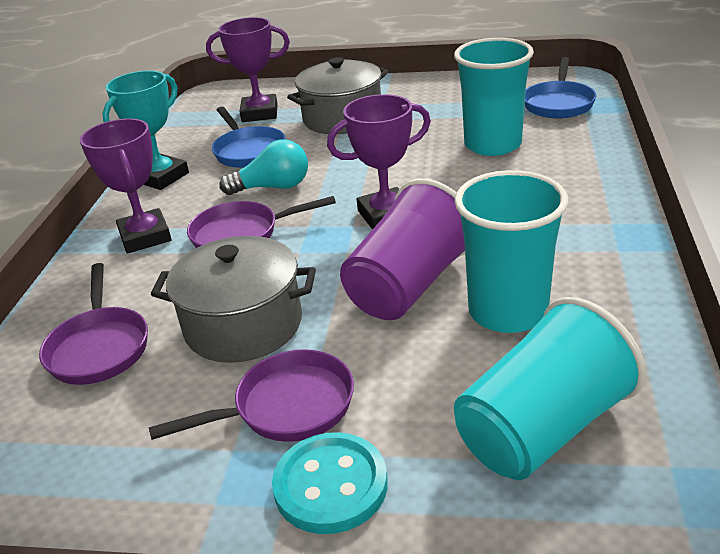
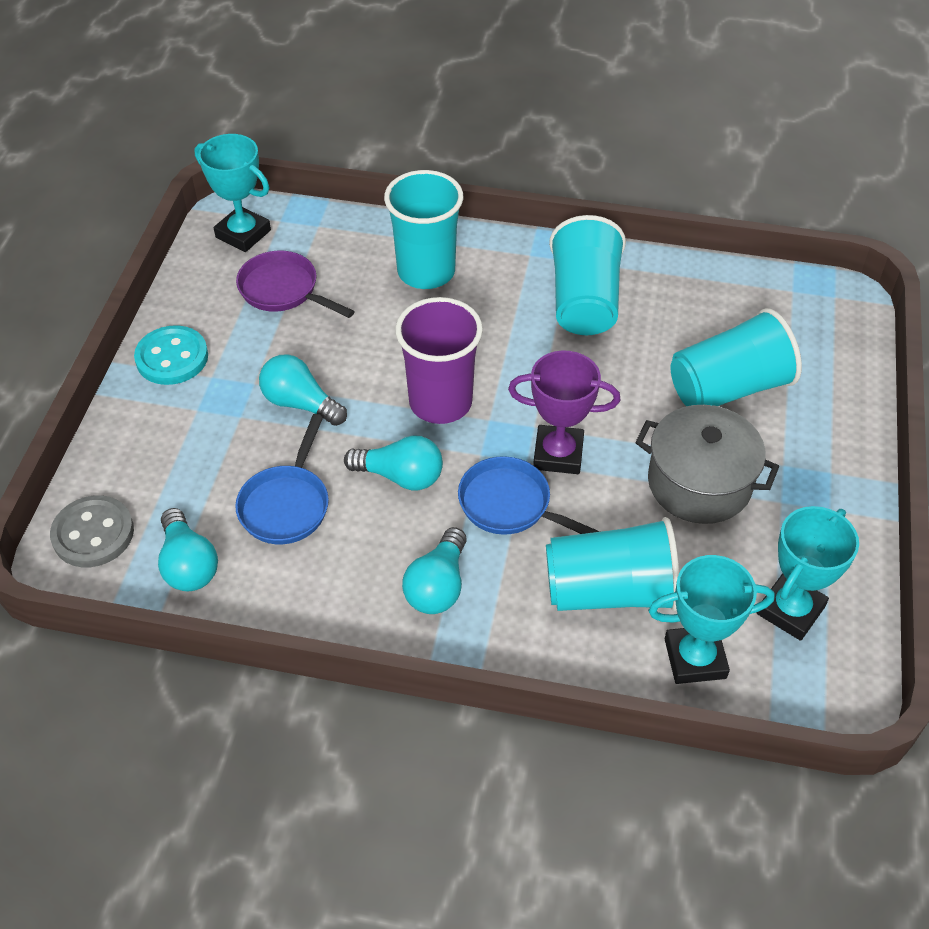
grey button: none = 0 -> [50,495,134,567] = 1
grey pot: [151,236,316,363] [287,57,388,134] = 2 -> [635,405,779,524] = 1
purple pan: [39,263,148,385] [148,349,354,442] [187,196,336,248] = 3 -> [236,251,355,318] = 1
purple trophy: [80,118,172,254] [206,17,290,122] [327,94,431,230] = 3 -> [508,351,620,474] = 1
turquoise cup: [454,38,534,156] [454,297,646,480] [455,170,568,333] = 3 -> [384,170,463,289] [546,517,679,611] [549,215,626,335] [670,308,802,406] = 4
turquoise light bulb: [219,139,308,195] = 1 -> [158,508,218,591] [259,354,347,426] [344,435,443,490] [402,527,467,614] = 4
turquoise trophy: [102,71,189,190] = 1 -> [194,134,271,252] [648,555,775,684] [756,506,859,641] = 3

